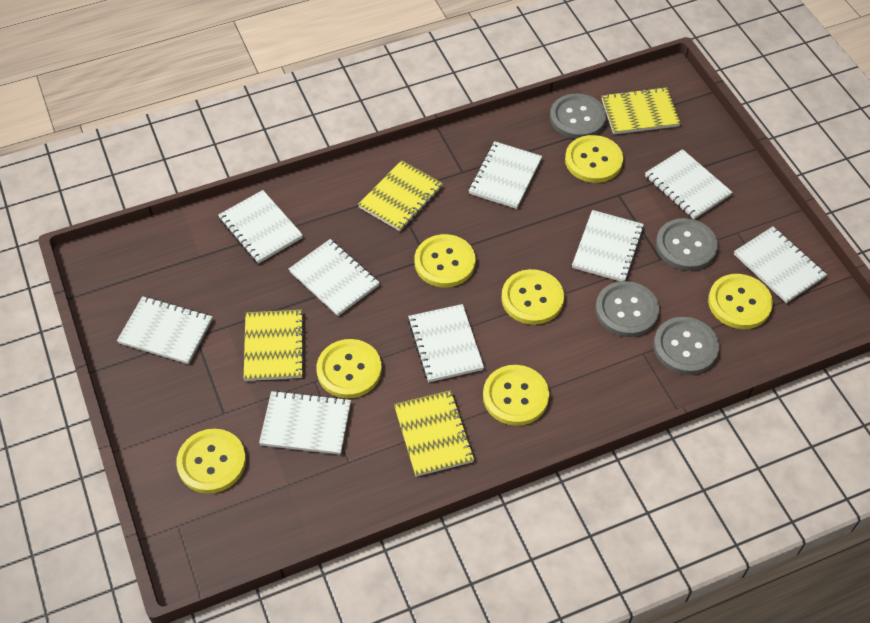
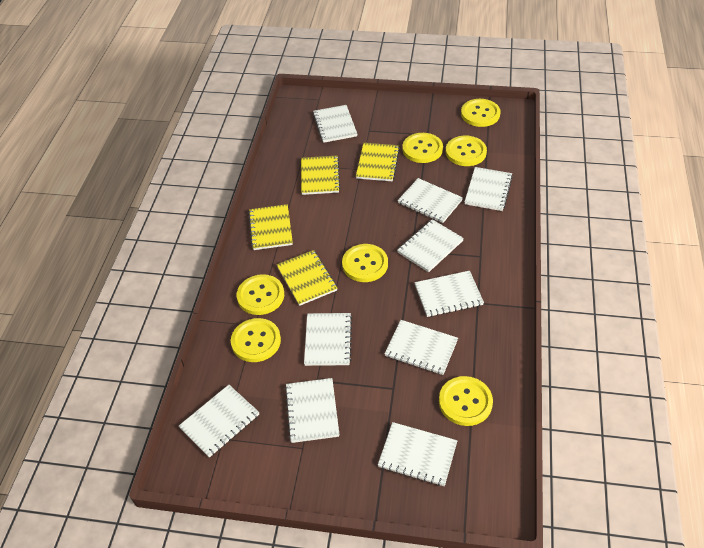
grey button: [550,93,606,139] [595,281,659,337] [653,317,719,375] [656,218,718,271] = 4 -> none = 0
white notebook: [117,296,213,364] [218,190,303,264] [259,390,351,455] [289,239,380,316] [408,304,484,382] [468,141,542,209] [572,210,644,281] [645,149,733,219] [734,226,827,303] = 9 -> [179,385,259,458] [285,378,339,443] [304,313,352,366] [313,105,357,143] [378,422,457,486] [384,320,458,375] [397,219,464,272] [398,178,463,223] [414,271,484,317] [465,167,513,211] = 10

